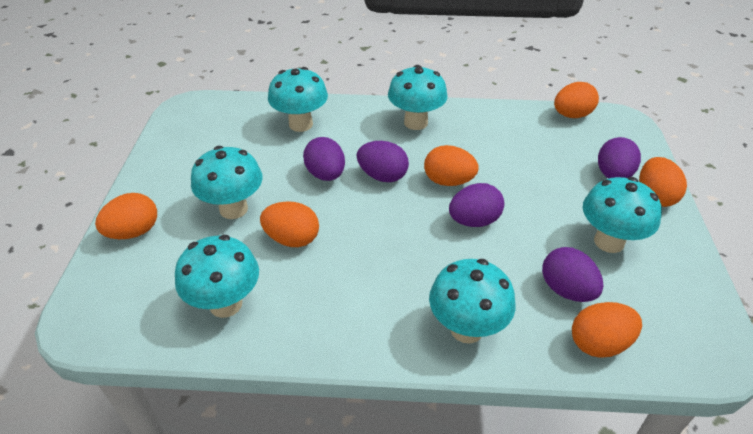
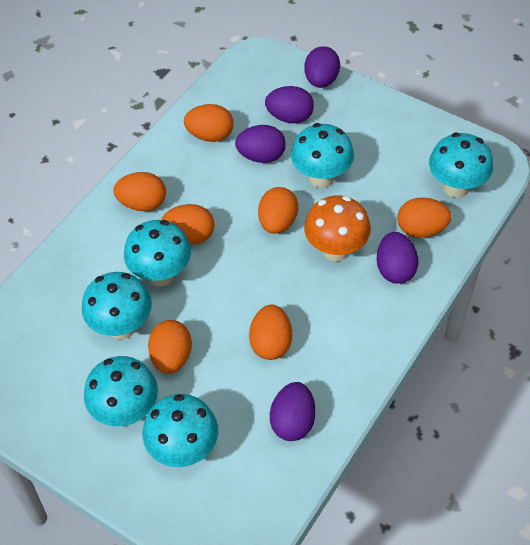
orange egg: [95,193,157,239] [260,201,319,247] [424,145,479,186] [554,82,599,118] [572,302,642,358] [639,157,687,207] = 6 -> [113,172,166,211] [148,320,192,374] [161,204,215,244] [184,104,234,142] [249,304,292,360] [258,187,298,234] [397,197,452,238] = 7
orange mushroom: none = 0 -> [304,195,371,262] = 1

